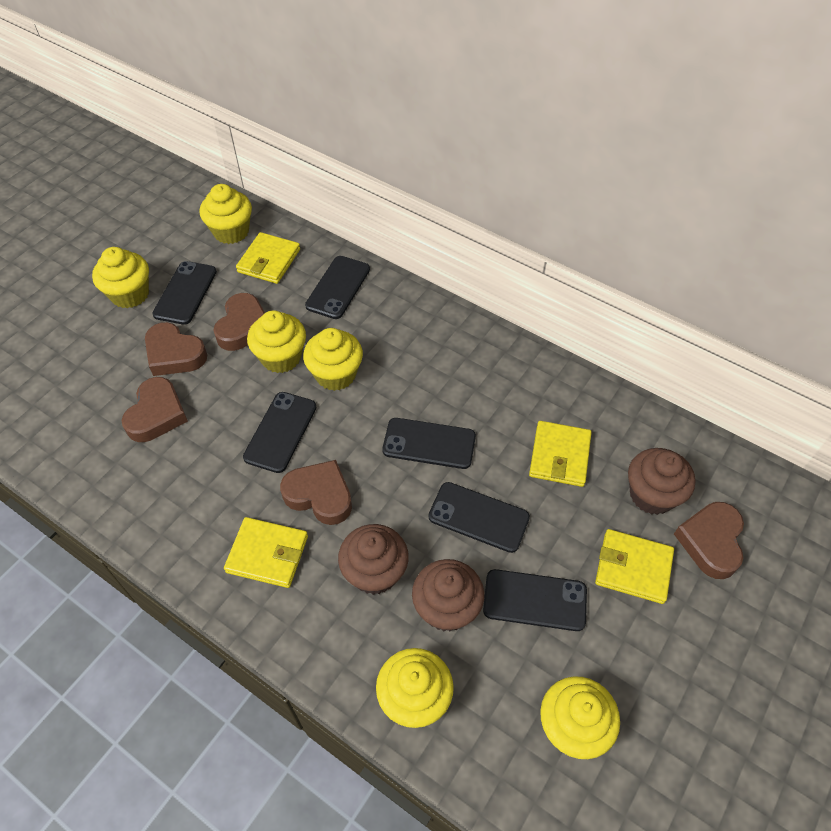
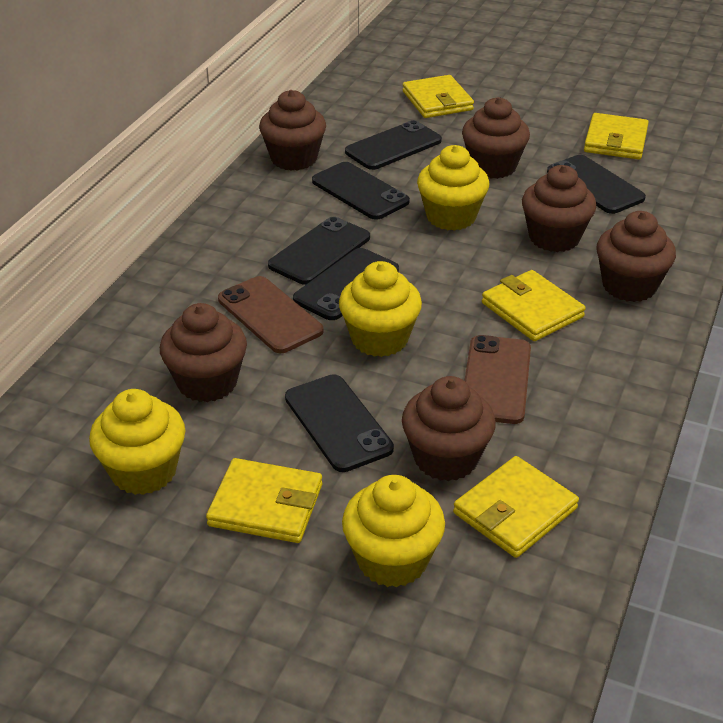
brown cupcake: [338,524,409,595] [412,559,484,631] [628,448,695,515] = 3 -> [160,303,247,402] [259,90,326,171] [402,376,496,481] [462,97,530,179] [522,165,596,252] [596,211,676,302] = 6
brown heart: [121,377,188,442] [145,322,207,376] [213,293,265,351] [280,460,352,525] [674,502,744,579] = 5 -> none = 0
brown phone: none = 0 -> [218,276,324,353] [464,335,531,424] = 2
yellow cupcake: [92,247,149,308] [200,184,252,244] [247,310,306,373] [303,328,363,391] [376,648,454,728] [540,677,620,759] = 6 -> [89,389,186,495] [339,261,422,357] [342,475,445,587] [417,145,489,231] = 4
yellow wallet: [224,517,308,588] [236,232,300,284] [529,421,592,487] [595,529,674,604] = 4 -> [206,458,322,543] [402,75,474,118] [453,456,579,558] [482,270,586,341] [584,113,649,160] = 5

